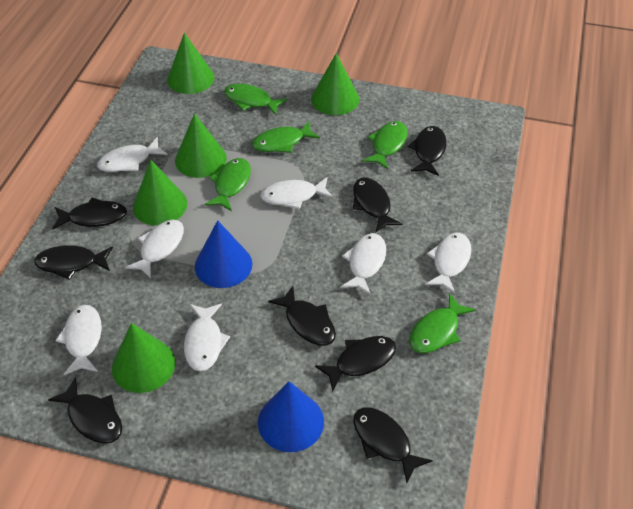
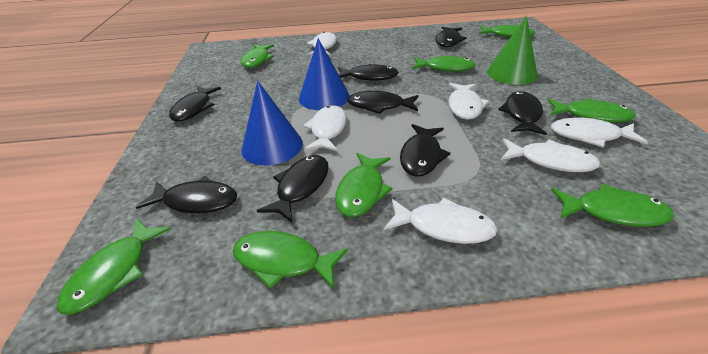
green cone: [112,323,175,393] [133,160,187,226] [167,33,214,94] [175,113,227,178] [311,53,359,115] = 5 -> [487,16,538,85] = 1
green fish: [205,158,251,211] [224,84,287,115] [252,121,320,153] [362,121,408,169] [409,293,476,353] = 5 -> [57,219,171,315] [233,231,348,289] [241,44,274,68] [335,153,393,217] [412,56,476,72] [479,25,535,37] [548,98,636,123] [551,184,674,227] = 8
white fish: [55,305,102,375] [97,137,168,172] [125,220,184,278] [184,304,230,372] [260,177,333,210] [341,233,386,295] [425,232,471,294] = 7 -> [303,105,347,152] [307,32,337,55] [384,198,498,244] [448,83,489,120] [501,138,601,172] [551,118,648,147] = 6

